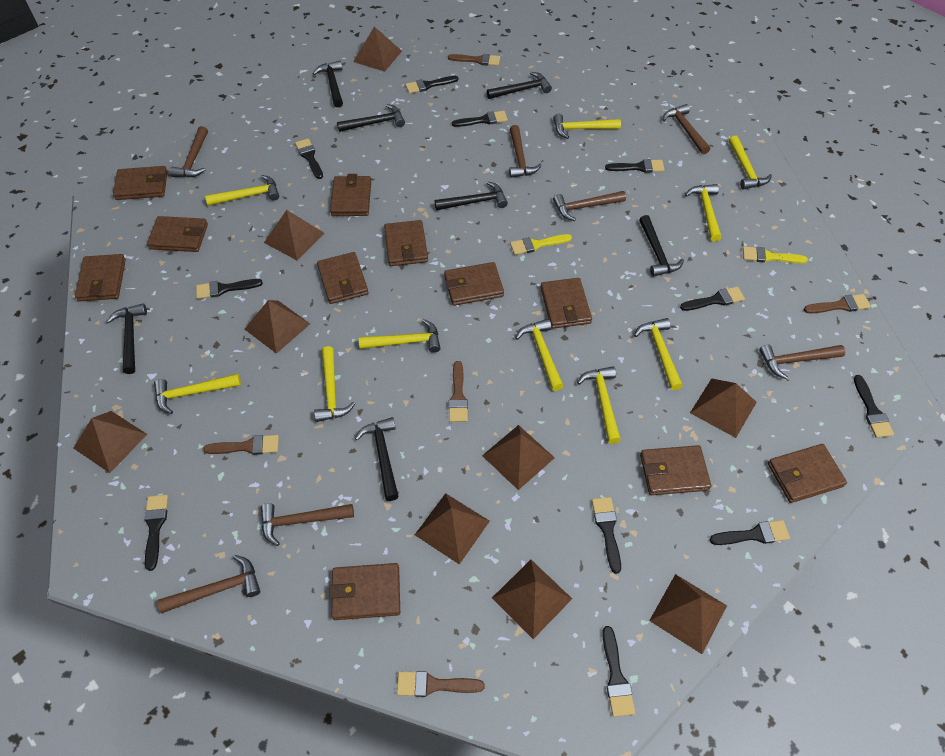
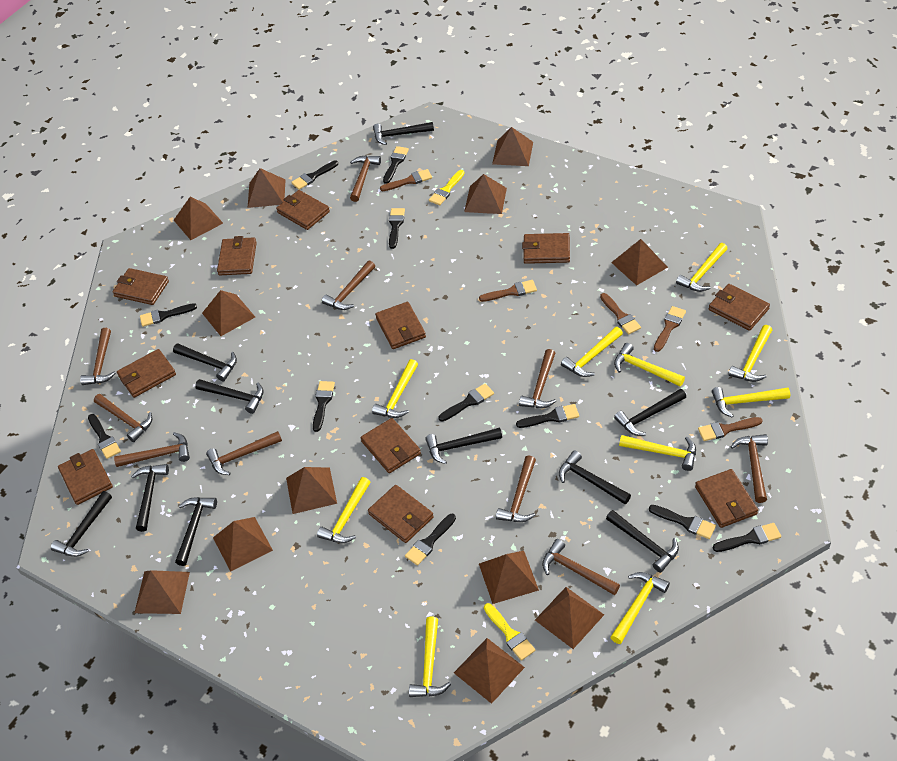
black hammer: [107,303,147,374] [313,61,343,108] [337,104,405,132] [355,417,399,501] [435,182,508,210] [487,72,552,99] [639,215,684,277] = 7 -> [51,491,112,557] [131,464,169,532] [173,343,237,381] [175,497,217,566] [195,379,264,414] [373,122,434,145] [425,427,502,464] [559,450,631,504] [606,510,679,573] [614,389,686,436] = 10
brown hammer: [157,555,260,613] [169,126,208,178] [261,503,354,546] [509,125,542,178] [553,191,626,221] [662,104,710,155] [759,345,845,379] = 7 -> [80,328,116,385] [94,394,152,442] [114,432,190,467] [206,431,282,475] [322,260,375,310] [350,155,381,202] [496,455,536,522] [519,349,556,408] [542,539,620,595] [731,434,768,503] = 10
brown pyramid: [73,411,147,473] [244,300,310,354] [264,210,325,261] [353,26,402,72] [415,493,490,564] [482,425,555,490] [492,560,572,639] [649,574,727,654] [690,378,757,438] = 9 -> [134,570,190,614] [174,197,223,240] [202,290,255,336] [213,517,273,572] [248,168,286,208] [286,467,337,514] [454,638,525,704] [464,174,507,214] [479,551,539,604] [492,127,533,166] [535,587,604,649] [611,239,668,286] = 12

